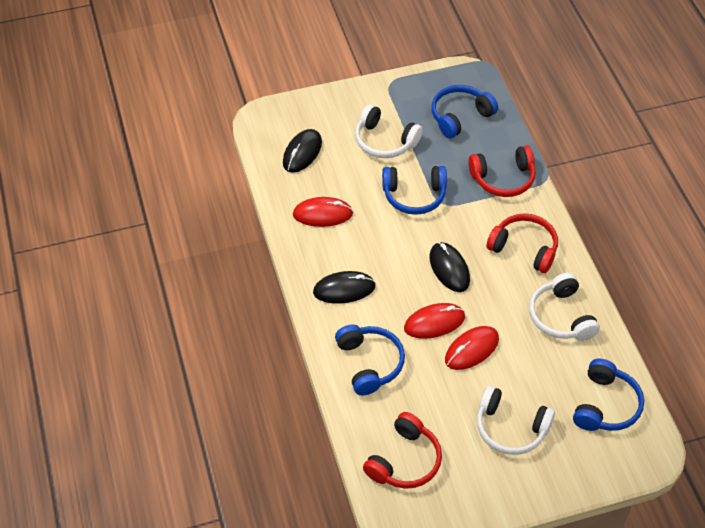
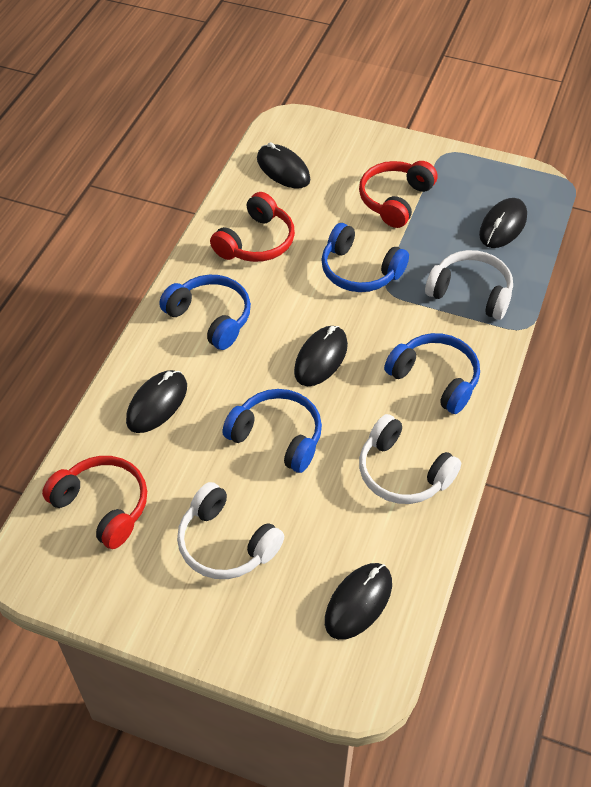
black mouse: [283,129,322,173] [313,271,376,304] [429,242,470,292] = 3 -> [126,370,187,433] [257,142,311,189] [294,326,348,386] [325,563,392,640] [479,198,527,248] = 5
red mouse: [293,197,353,227] [404,303,465,339] [445,326,499,370] = 3 -> none = 0

